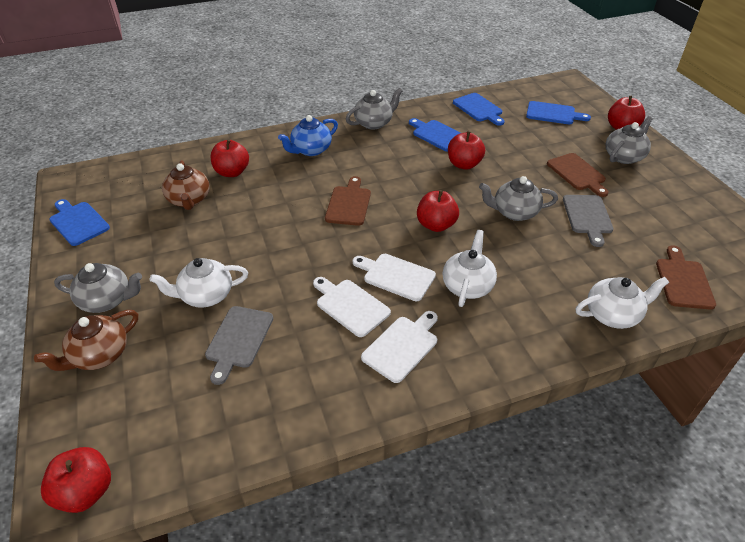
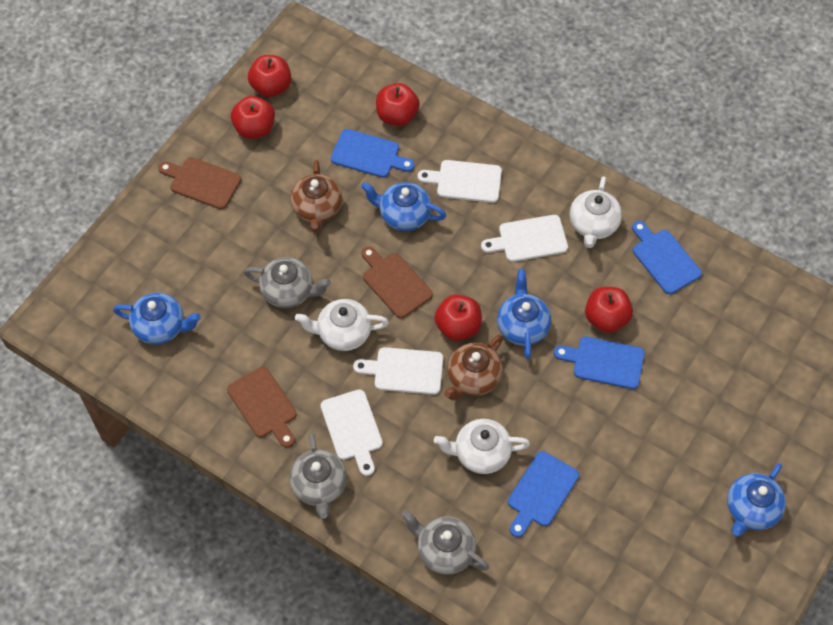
blue teapot: [278,115,338,156] = 1 -> [113,293,201,345] [361,182,446,231] [497,269,551,359] [727,463,786,537] = 4
grey cutting board: [205,306,273,385] [563,195,613,247] = 2 -> none = 0
grey teapot: [54,263,142,313] [346,88,402,130] [479,176,558,221] [606,116,653,164] = 4 -> [244,257,331,308] [289,433,347,519] [401,510,489,575] = 3
white cutting board: [313,277,391,337] [353,254,436,301] [361,311,438,383] = 3 -> [321,389,383,476] [353,347,443,395] [418,160,502,203] [481,215,568,262] = 4

